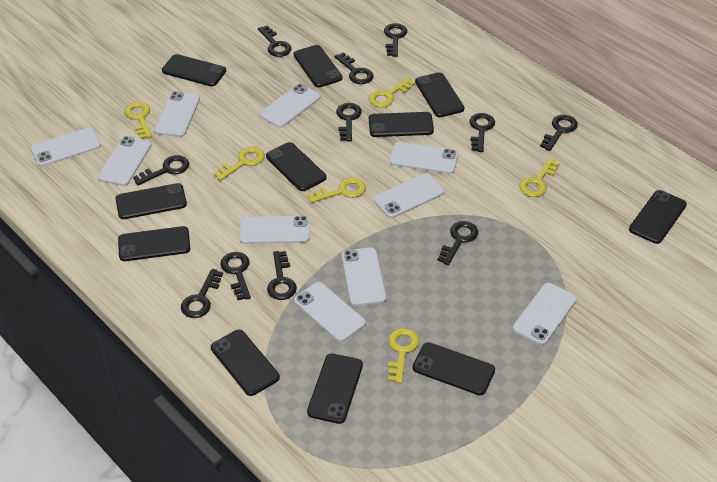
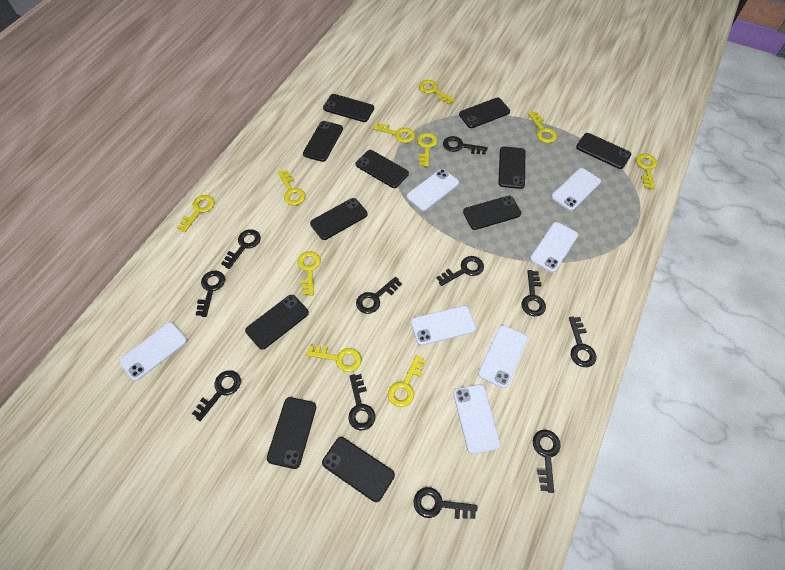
white phone: [31,127,101,166] [98,136,152,186] [154,91,200,137] [239,216,310,244] [259,84,320,128] [294,282,366,342] [341,247,386,306] [374,173,444,218] [390,142,458,174] [513,283,577,345] = 10 -> [119,322,187,381] [407,169,459,211] [411,306,476,345] [453,384,501,454] [478,325,528,388] [530,222,578,272] [551,168,601,211] = 7
yellow key: [124,102,152,139] [213,147,265,181] [308,178,366,203] [369,78,415,108] [388,328,419,384] [519,158,560,197] = 6 -> [177,195,215,233] [278,170,306,205] [297,251,321,296] [306,345,361,372] [373,122,415,143] [388,355,426,407] [417,133,437,167] [419,80,455,104] [528,111,557,143] [636,153,657,190] = 10

